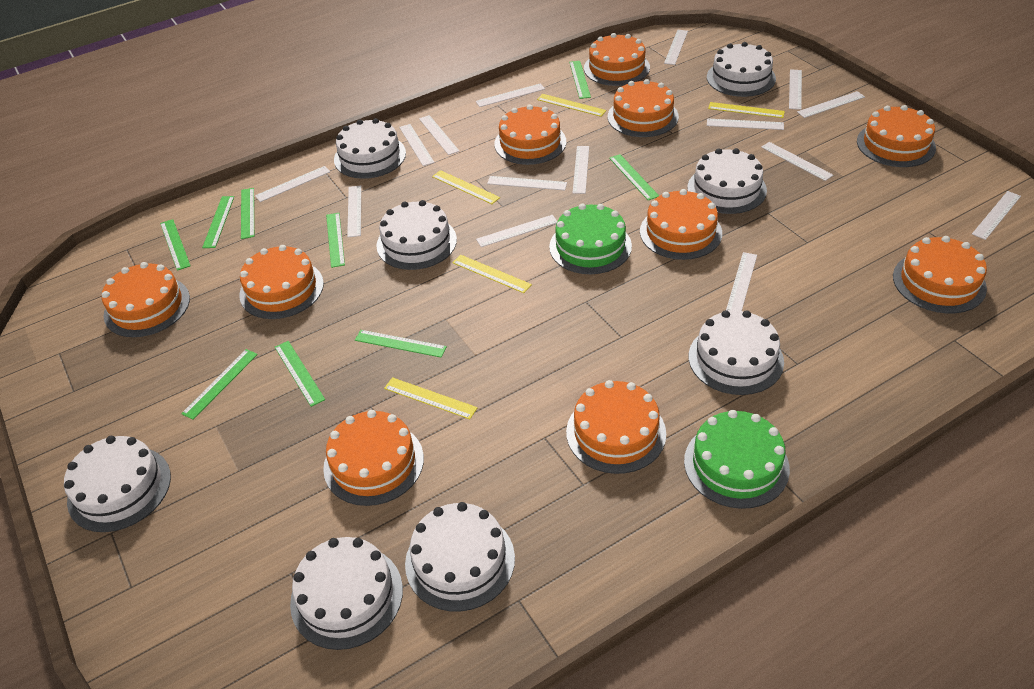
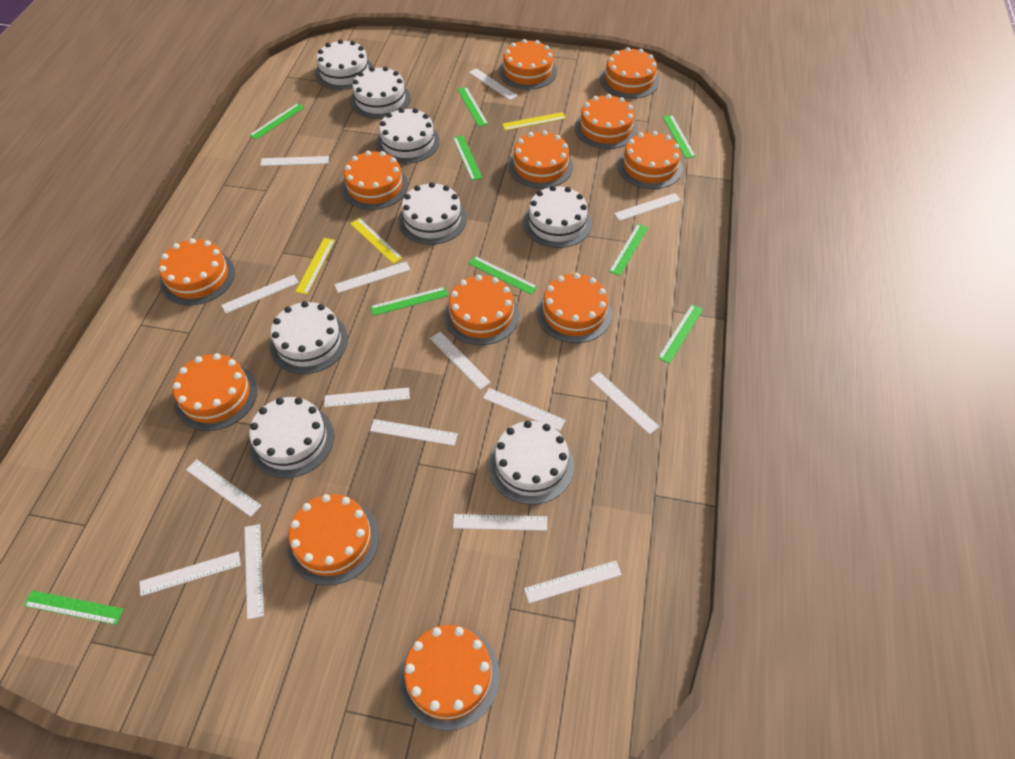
green cake: [549,204,632,274] [684,410,790,509] = 2 -> none = 0
orange cake: [101,262,190,337] [239,245,324,319] [323,410,424,506] [494,105,566,165] [566,380,666,474] [584,33,650,86] [608,79,679,137] [640,189,722,260] [857,105,936,167] [893,236,987,313] = 10 -> [159,238,235,305] [173,353,257,431] [287,494,379,585] [342,151,408,210] [399,625,500,731] [444,275,519,345] [499,39,557,90] [509,131,573,188] [537,273,612,343] [575,94,637,149] [600,47,659,99] [617,131,683,189] = 12
yellow ruler: [384,377,478,419] [432,170,500,204] [452,255,532,293] [537,94,606,117] [708,102,785,118] = 5 -> [295,238,335,294] [350,218,403,264] [502,112,566,131] = 3

